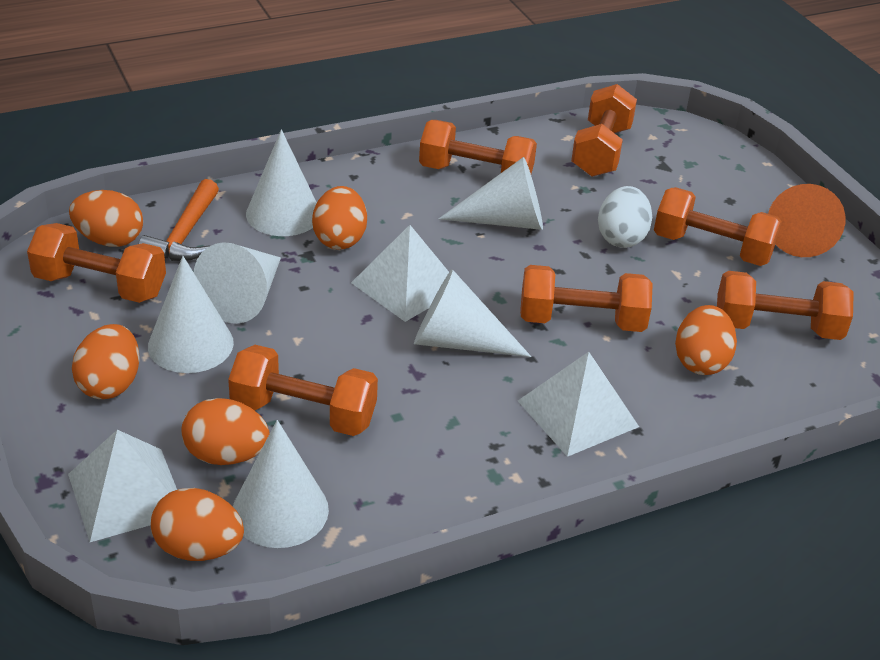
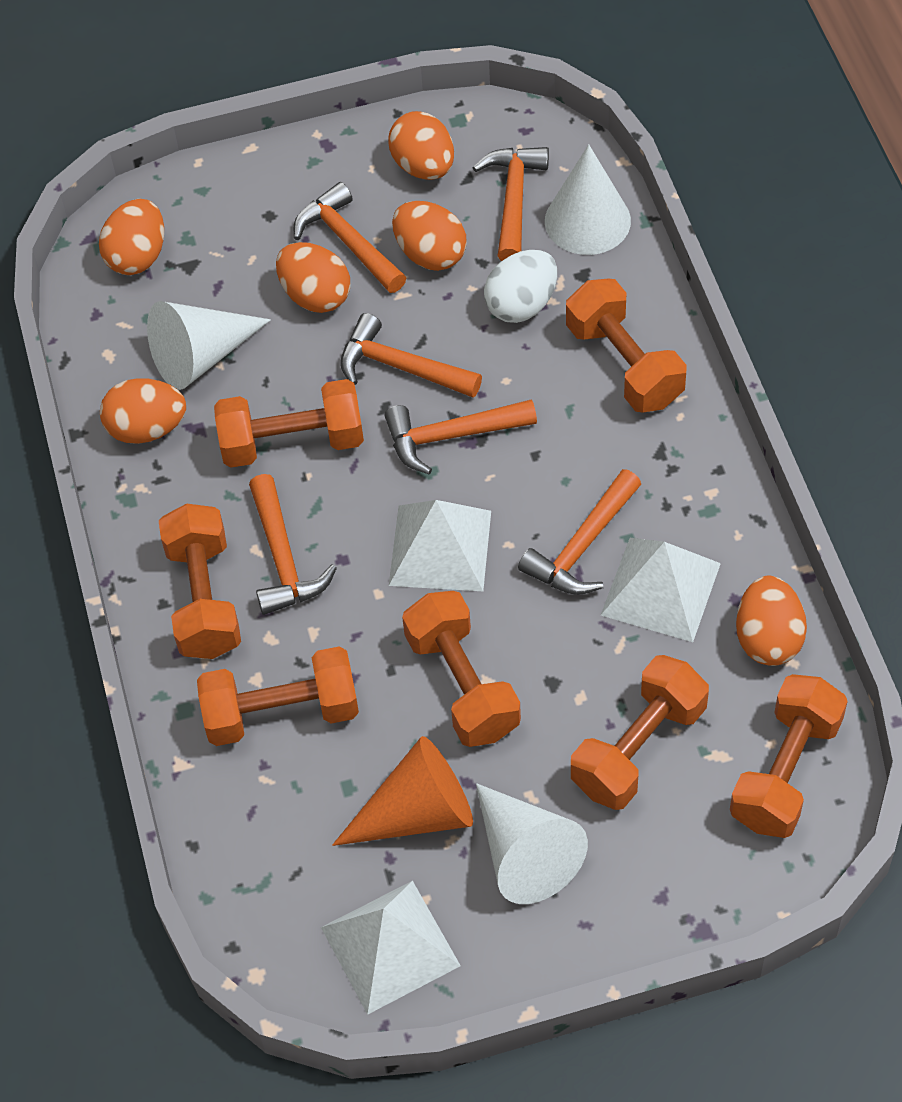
orange hammer: [138,179,219,261] = 1 -> [249,474,337,615] [294,182,406,293] [340,313,482,398] [385,399,537,475] [473,147,549,261] [518,469,641,595] = 6
white cone: [148,256,234,373] [194,242,281,324] [233,420,329,548] [246,130,317,236] [414,269,531,357] [439,157,543,230] = 6 -> [147,301,271,390] [476,783,588,904] [545,144,631,255] = 3

